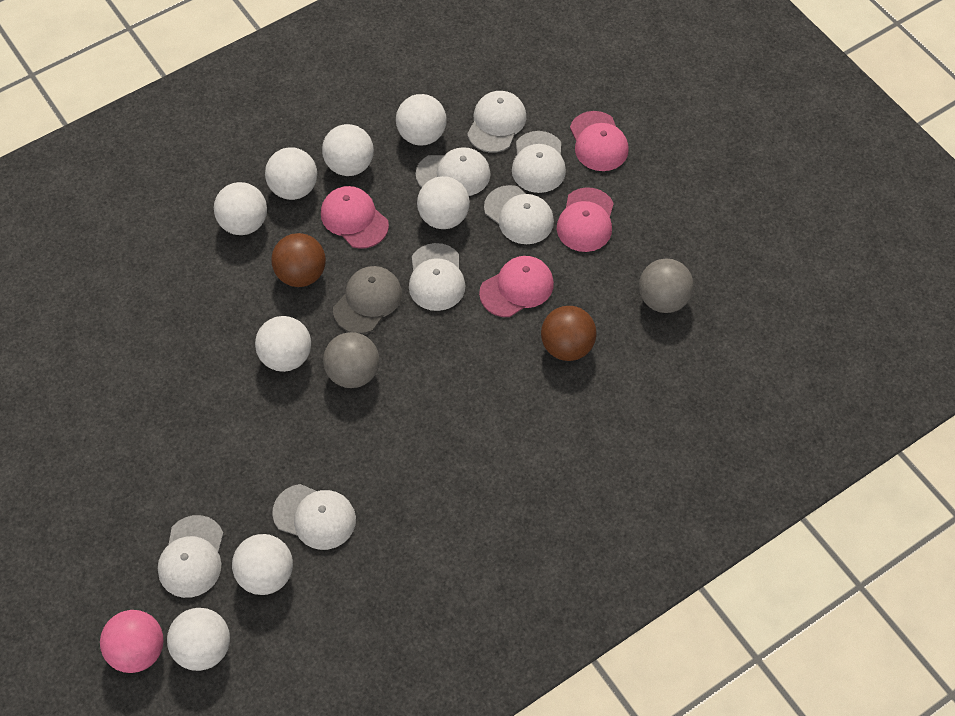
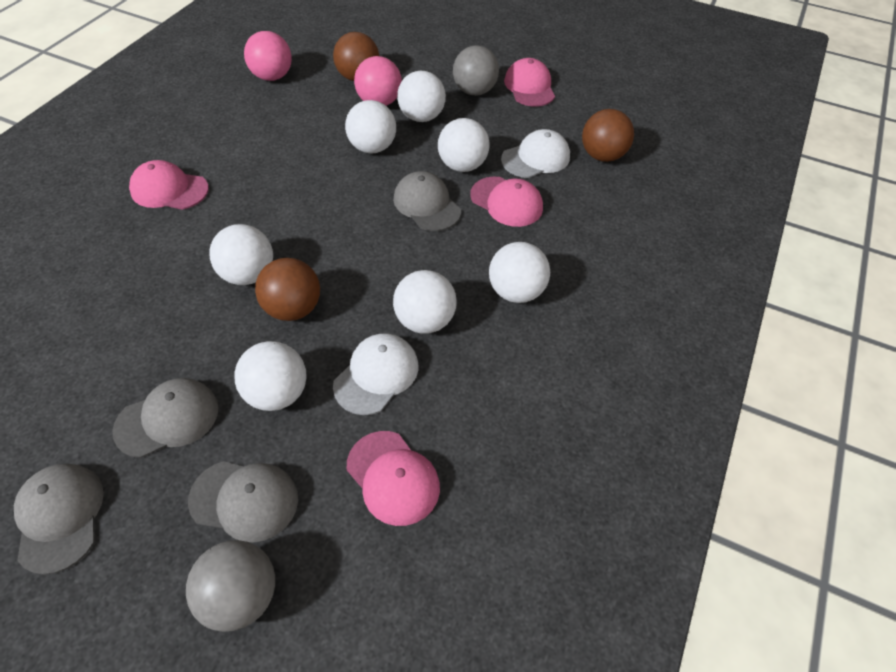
brown ball: [271,233,326,287] [541,306,596,361] = 2 -> [255,258,320,321] [333,32,379,81] [582,109,634,162] = 3
grey cap: [333,266,402,334] = 1 -> [14,464,104,575] [112,378,218,458] [188,461,298,543] [393,171,461,231] = 4
pink ball: [100,610,164,673] = 1 -> [244,31,292,81] [354,56,402,106] = 2
white ball: [167,608,230,671] [214,182,267,235] [232,534,293,595] [255,316,311,372] [265,147,317,200] [322,124,374,176] [396,94,446,145] [417,176,470,229] = 8 -> [209,224,273,285] [235,341,307,411] [345,100,396,154] [393,270,457,334] [397,71,446,122] [438,118,490,172] [489,242,550,303] = 7
white cap: [158,515,224,598] [272,484,356,550] [409,243,465,311] [416,147,491,196] [467,91,526,153] [484,185,554,244] [512,131,566,193] = 7 -> [333,334,419,415] [501,129,570,178] = 2

